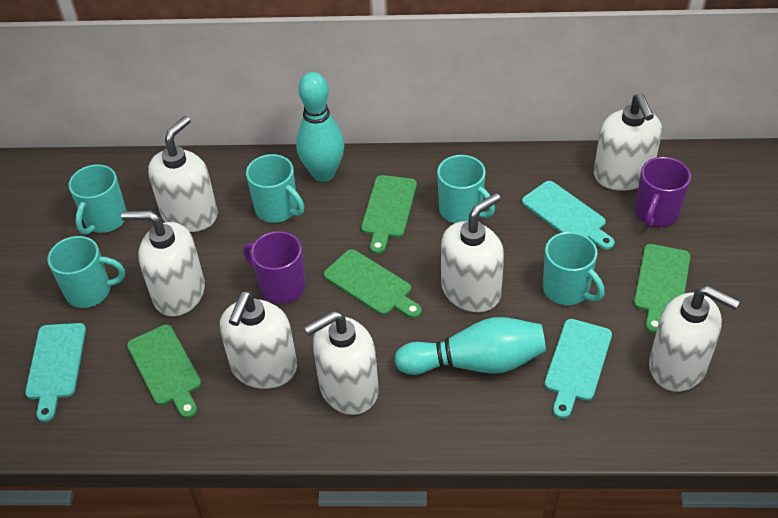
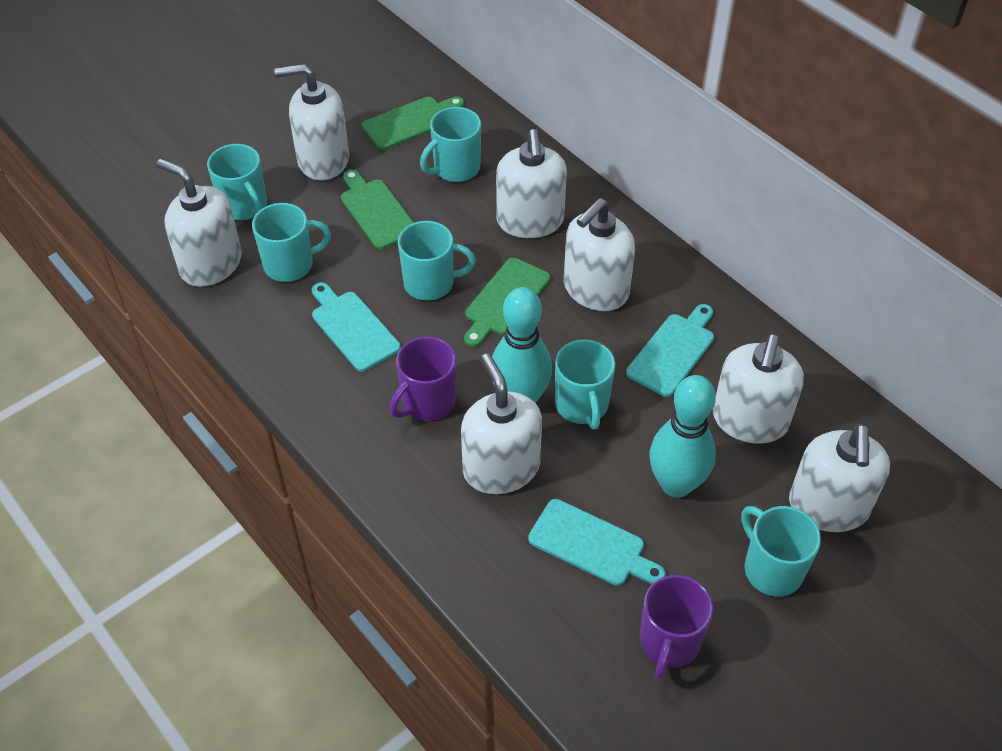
green cutting board: [127,325,201,418] [324,249,422,318] [361,175,417,254] [634,244,691,334] = 4 -> [341,169,414,249] [362,97,464,150] [464,258,550,347] = 3
turquoise mug: [47,236,125,308] [69,164,127,235] [246,154,304,223] [437,155,495,223] [543,232,605,305] = 5 -> [207,144,267,220] [252,203,331,282] [398,221,476,301] [420,107,481,182] [555,339,615,429] [741,506,821,597] = 6

